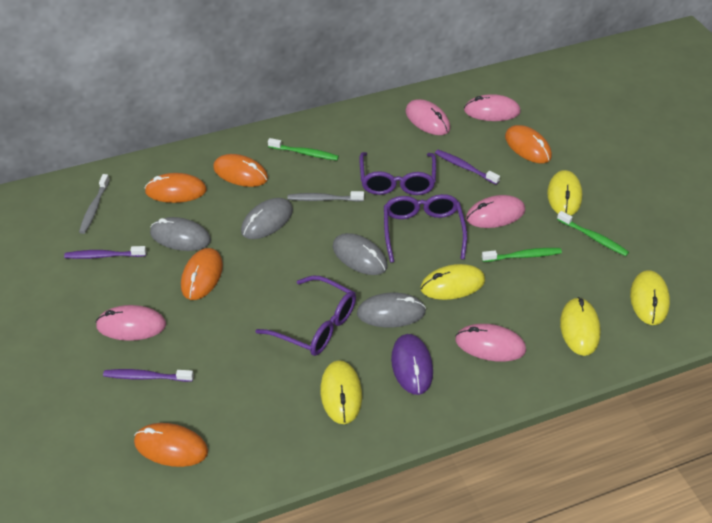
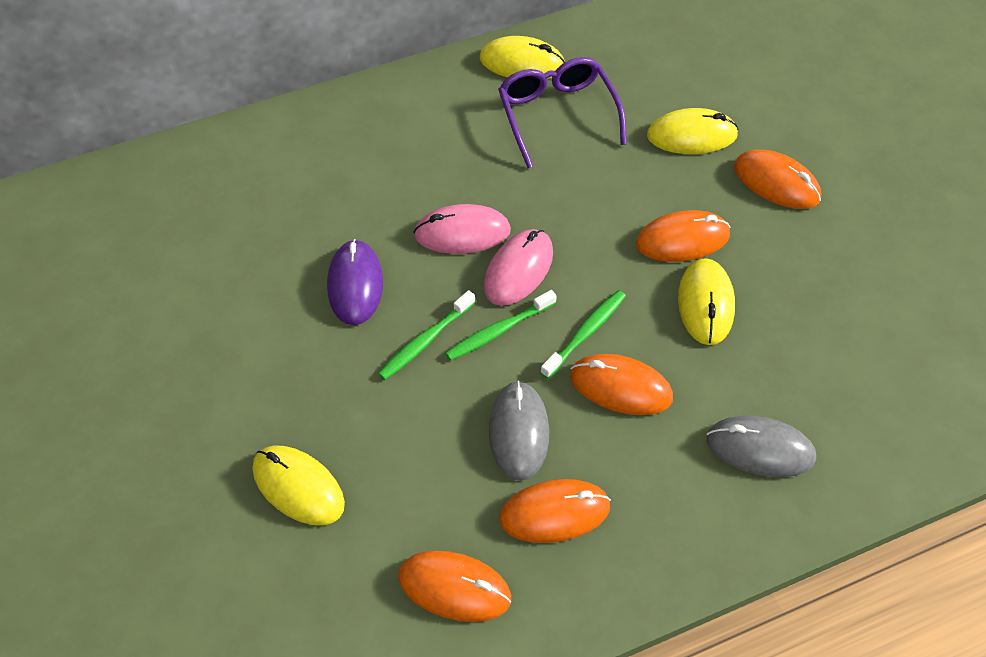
grey mouse: [150,217,211,251] [241,198,293,239] [333,233,388,275] [357,292,426,328] = 4 -> [489,381,549,481] [706,416,816,477] = 2
grey toothbrush: [79,174,110,234] [288,191,364,202] = 2 -> none = 0
pink mouse: [96,305,166,341] [405,99,450,135] [455,324,526,362] [464,94,521,121] [466,195,525,228] = 5 -> [413,204,511,254] [484,229,553,306] = 2
purple glasses: [255,275,356,356] [360,152,436,195] [384,194,467,263] = 3 -> [498,57,627,168] = 1
purple toothbrush: [64,246,146,259] [103,369,194,382] [435,150,500,185] = 3 -> none = 0
yellow mouse: [320,360,362,424] [421,264,485,300] [547,170,582,216] [560,297,601,356] [630,270,670,325] = 5 -> [252,446,345,525] [480,36,565,79] [647,108,739,154] [678,258,735,345] = 4

